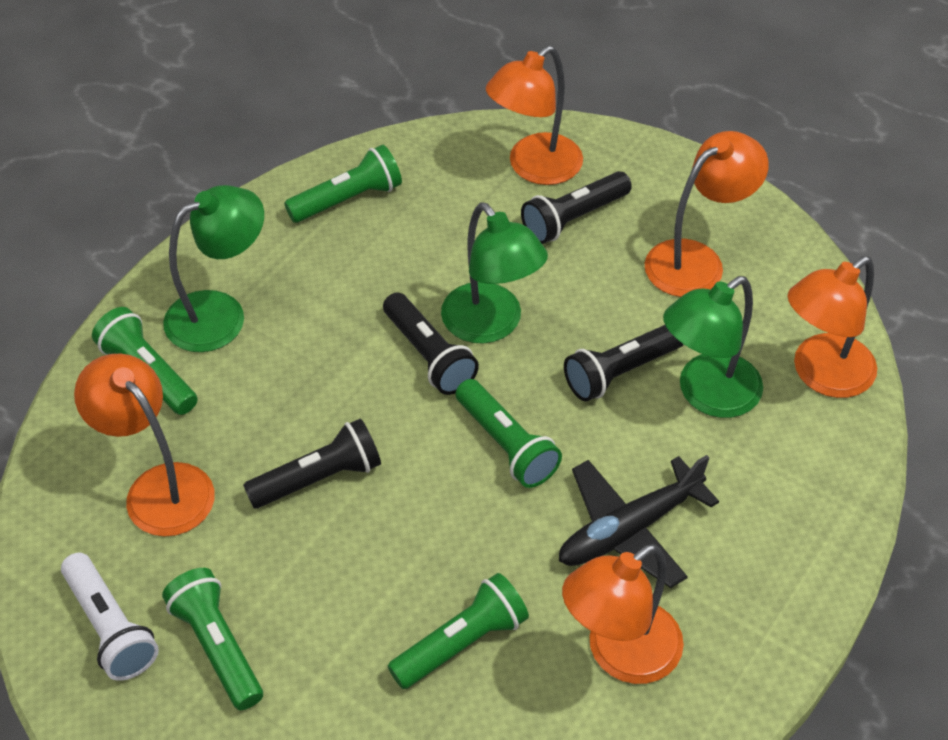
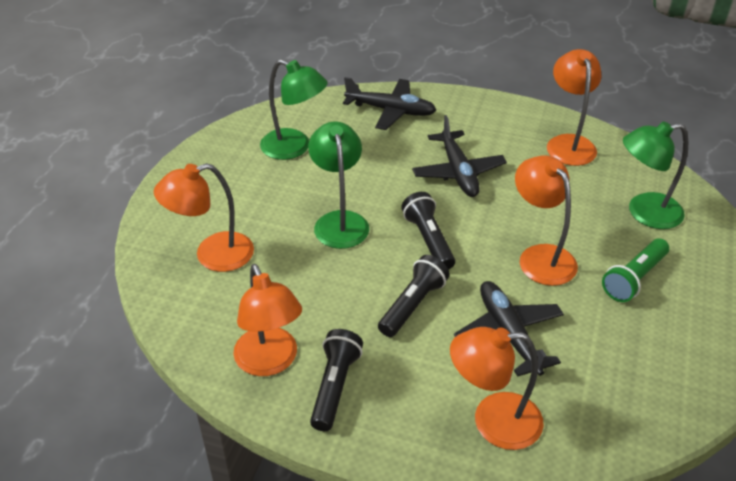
black flashlight: [243,419,381,509] [383,292,479,395] [521,171,632,244] [564,325,684,401] = 4 -> [310,329,363,431] [378,255,450,337] [401,192,455,270] = 3
black plane: [559,455,719,588] = 1 -> [343,77,436,130] [412,115,507,197] [454,281,564,377] = 3
green flashlight: [92,307,198,415] [162,568,263,710] [284,145,402,223] [388,573,529,689] [455,379,562,488] = 5 -> [602,239,669,302] = 1
white flashlight: [61,553,159,681] = 1 -> none = 0

